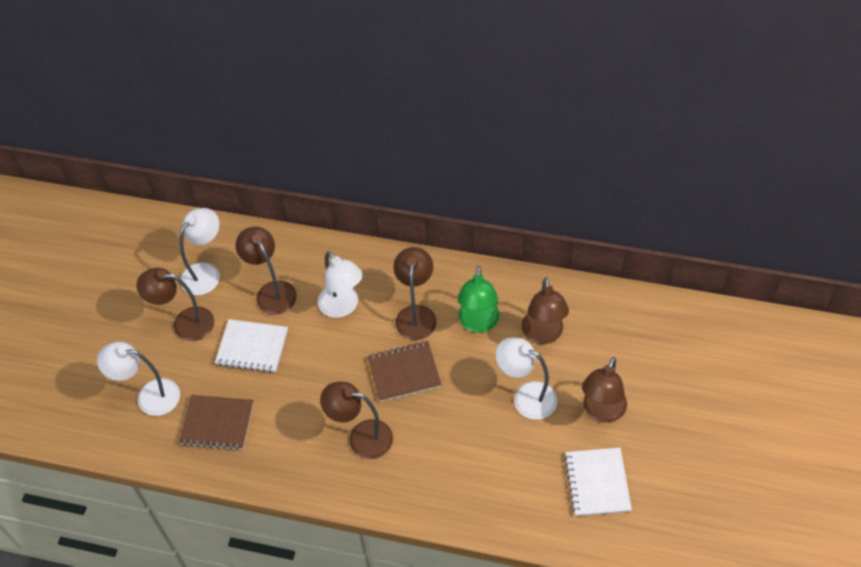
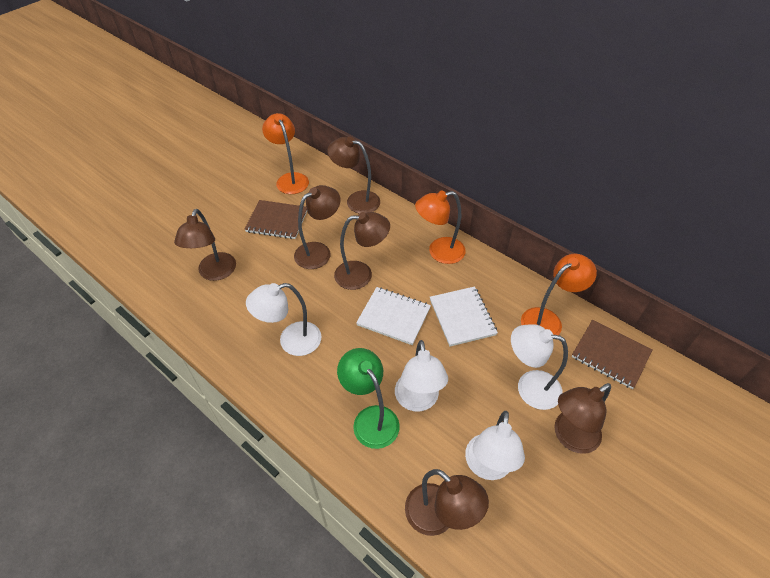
orange lamp: none = 0 -> [262,113,309,194] [415,191,466,264] [521,254,597,335] = 3

